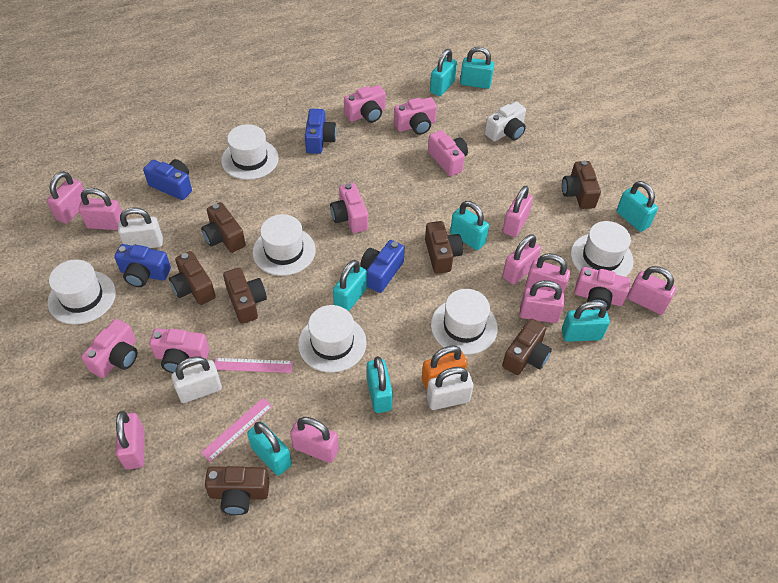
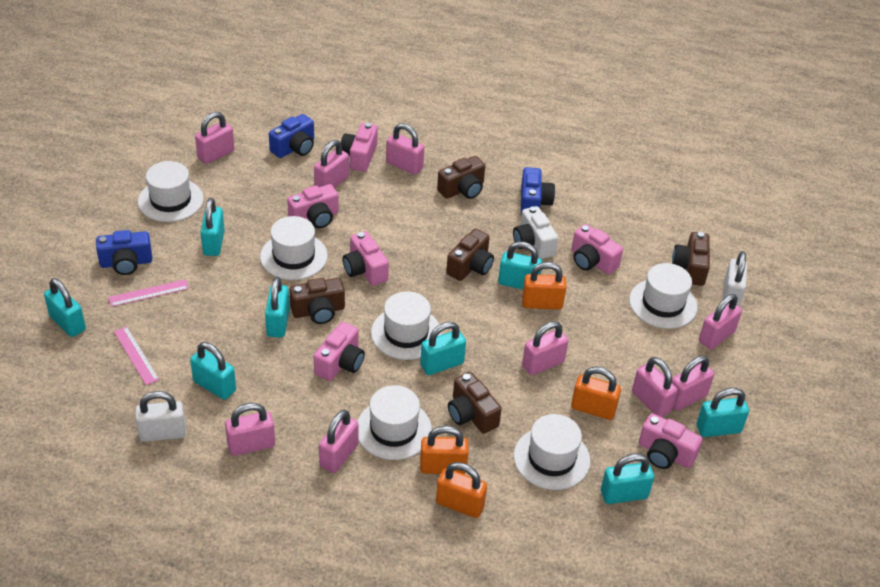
blue camera: [114,244,171,287] [143,159,192,200] [305,109,337,154] [360,240,405,293] = 4 -> [96,230,152,275] [269,114,314,158] [521,167,555,215] = 3
brown camera: [169,251,216,305] [201,202,246,253] [205,466,270,515] [223,268,267,324] [425,221,463,274] [502,318,552,375] [562,161,601,209] = 7 -> [289,278,345,324] [437,156,485,199] [446,229,494,281] [448,372,502,434] [672,232,710,286] = 5
orange padlock: [422,345,467,389] = 1 -> [420,426,469,474] [436,462,487,518] [522,262,567,310] [571,367,621,420] = 4
pink camera: [81,319,137,378] [149,328,209,373] [330,183,368,233] [344,85,386,123] [394,97,437,135] [428,130,468,176] [574,267,631,310] = 7 -> [287,184,339,228] [314,322,365,381] [341,123,378,172] [343,231,389,286] [572,224,623,274] [639,413,703,469] = 6
white padlock: [118,207,163,248] [171,357,222,403] [427,367,474,410] = 3 -> [135,391,186,442] [722,251,747,307] = 2

